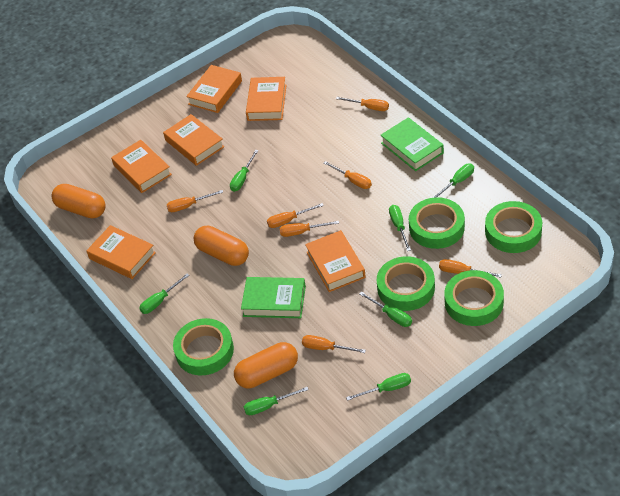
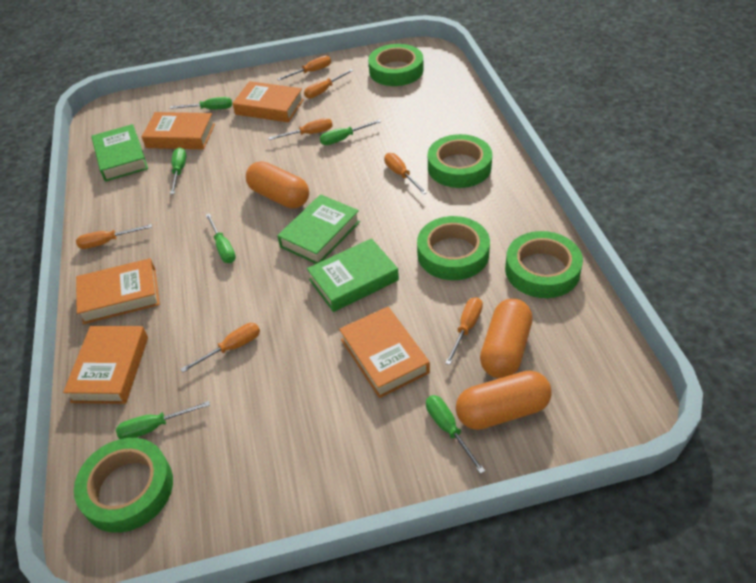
green book: [241,277,306,318] [381,117,444,171] = 2 -> [91,124,148,182] [277,194,360,264] [307,238,399,312] = 3
green screwdriver: [139,273,189,314] [230,150,259,192] [244,387,309,415] [346,373,411,401] [360,292,412,327] [389,205,411,251] [432,164,474,198] = 7 -> [116,401,210,439] [170,97,232,110] [170,147,187,194] [206,213,236,263] [320,120,382,145] [426,395,485,474] = 6
orange book: [86,225,156,279] [111,140,172,193] [163,114,224,166] [186,65,242,113] [246,77,287,121] [305,230,366,292] = 6 -> [63,326,148,404] [76,258,160,324] [142,112,215,149] [232,81,304,122] [339,307,430,398] = 5

